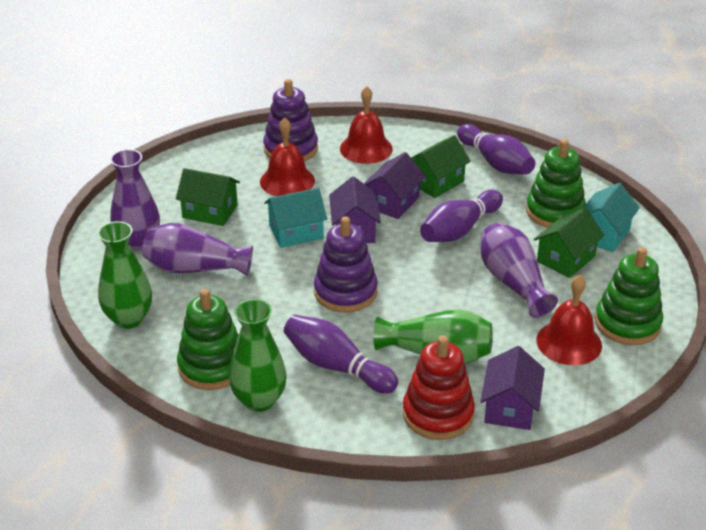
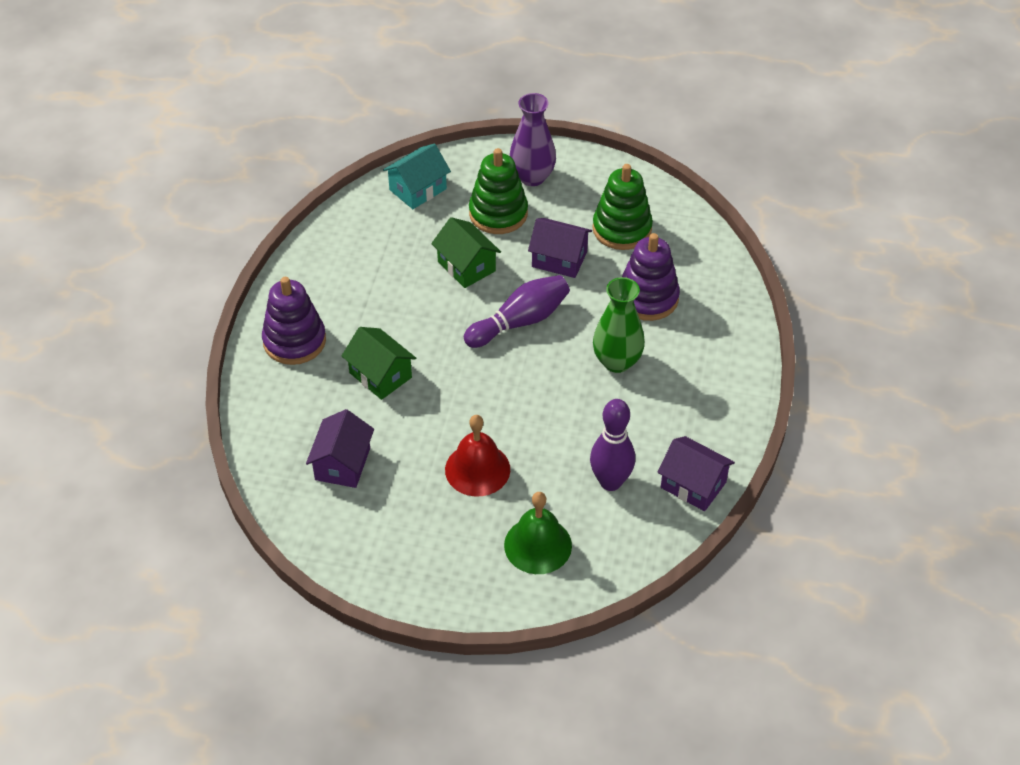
green bell: none = 0 -> [504,492,572,574] = 1
green house: [176,168,240,226] [411,135,471,198] [534,208,605,278] = 3 -> [342,327,416,400] [431,217,501,288] = 2
green stacking toy: [177,289,239,390] [526,139,586,228] [595,247,663,345] = 3 -> [469,148,528,234] [592,164,653,250] = 2
green vase: [98,221,152,329] [229,299,287,412] [373,309,493,364] = 3 -> [593,277,645,373] = 1
purple bowling pin: [284,315,398,394] [420,190,503,242] [457,124,535,175] = 3 -> [464,275,570,348] [590,399,635,491] = 2
purple vase: [110,149,160,251] [142,223,253,276] [481,223,558,318] = 3 -> [509,93,556,186] = 1
red bell: [260,118,315,196] [340,86,393,164] [536,275,602,365] = 3 -> [445,415,510,496] = 1
red stacking toy: [403,335,475,440] = 1 -> none = 0
turquoise house: [264,188,327,248] [582,183,640,252] = 2 -> [383,143,451,209] = 1

